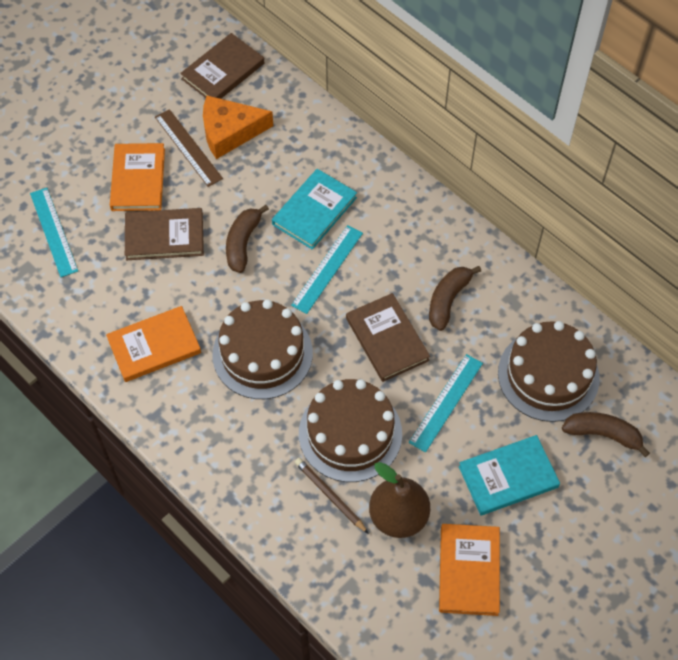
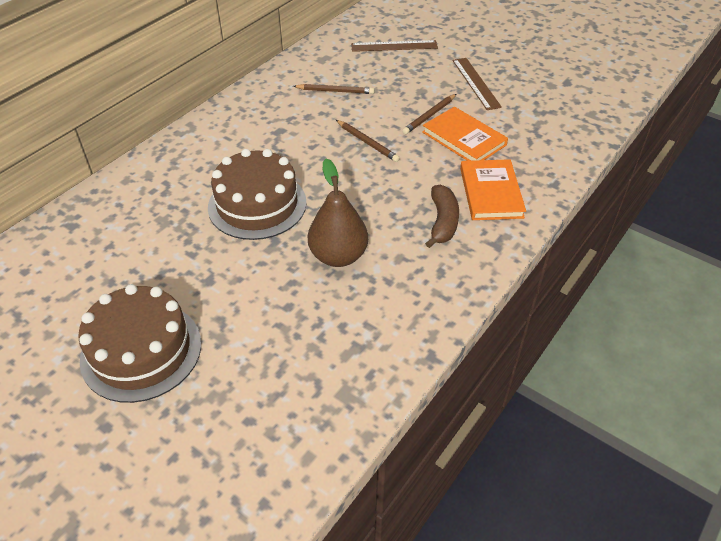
brown banana: [226,205,269,273] [429,266,481,331] [562,412,650,457] = 3 -> [425,185,459,248] = 1
brown book: [125,208,204,260] [180,33,264,99] [346,293,430,382] = 3 -> none = 0
brown cake: [212,299,313,399] [299,379,402,482] [498,321,600,422] = 3 -> [78,284,201,403] [208,149,307,240] = 2
brown pencil: [295,458,369,534] = 1 -> [293,84,374,94] [336,120,400,162] [402,94,456,134] = 3
brown ruler: [155,109,223,187] = 1 -> [351,40,438,52] [452,58,502,110] = 2
orange book: [106,306,201,382] [110,143,165,211] [439,524,500,616] = 3 -> [422,107,508,161] [460,159,526,220] = 2
orange cheese: [203,96,273,159] = 1 -> none = 0
turquoise book: [272,169,357,250] [459,435,560,515] = 2 -> none = 0
turquoise ruler: [30,188,78,277] [291,225,363,314] [409,354,483,453] = 3 -> none = 0

